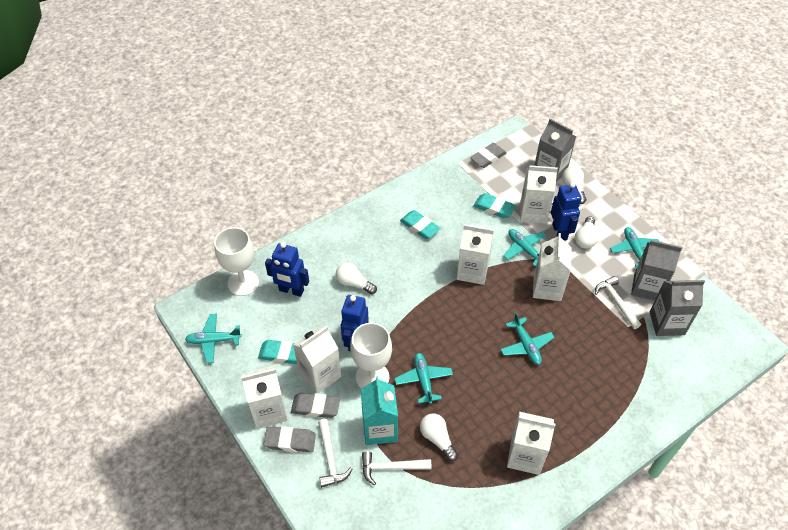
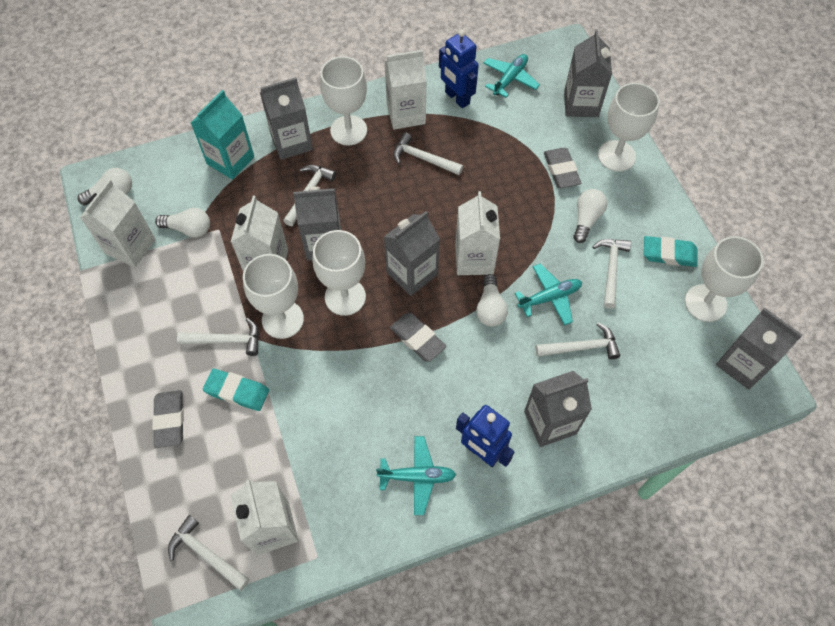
blue robot: [265,242,309,297] [341,295,369,351] [551,182,581,241] = 3 -> [439,29,479,108] [456,405,514,467] = 2
grey carton: [534,119,576,182] [631,240,682,301] [650,280,705,336] = 3 -> [260,77,313,160] [293,187,341,261] [384,211,440,296] [524,371,592,447] [564,29,612,117] [716,308,803,390] = 6
turquoise eraser: [258,340,297,364] [400,210,440,239] [473,193,516,218] = 3 -> [203,369,269,411] [644,236,698,267] = 2
turquoise plane: [185,314,242,363] [394,353,453,404] [500,312,555,365] [503,229,546,267] [610,227,660,267] = 5 -> [376,436,456,515] [484,54,540,98] [515,263,582,325] = 3
white carton: [241,366,288,429] [293,326,341,393] [457,224,494,285] [507,412,556,475] [520,165,558,224] [533,233,571,301] = 6 -> [80,179,156,267] [231,196,288,272] [231,480,299,555] [385,50,427,130] [455,191,500,275] = 5
white goblet: [214,227,259,296] [350,323,392,388] = 2 -> [243,254,304,339] [313,230,366,316] [320,56,367,146] [598,83,659,172] [685,236,763,322] = 5
white hammer: [318,419,352,487] [362,451,431,485] [595,276,641,329] = 3 -> [168,515,249,591] [177,318,259,356] [283,165,336,226] [393,132,463,175] [536,323,620,359] [593,239,631,309] = 6

